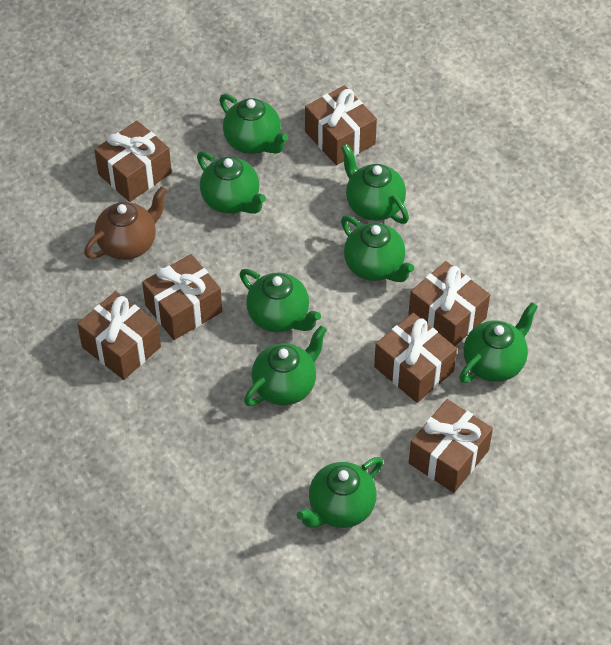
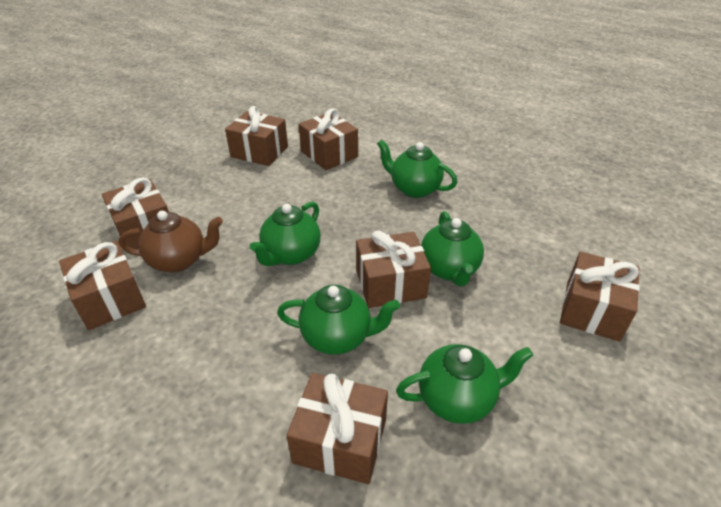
green teapot: [197,151,266,214] [219,94,288,154] [240,269,321,333] [244,325,327,406] [297,457,383,528] [341,144,409,224] [341,216,414,282] [460,302,538,383] = 8 -> [250,201,321,266] [277,285,400,355] [377,139,457,198] [396,344,533,424] [421,211,484,286] = 5

